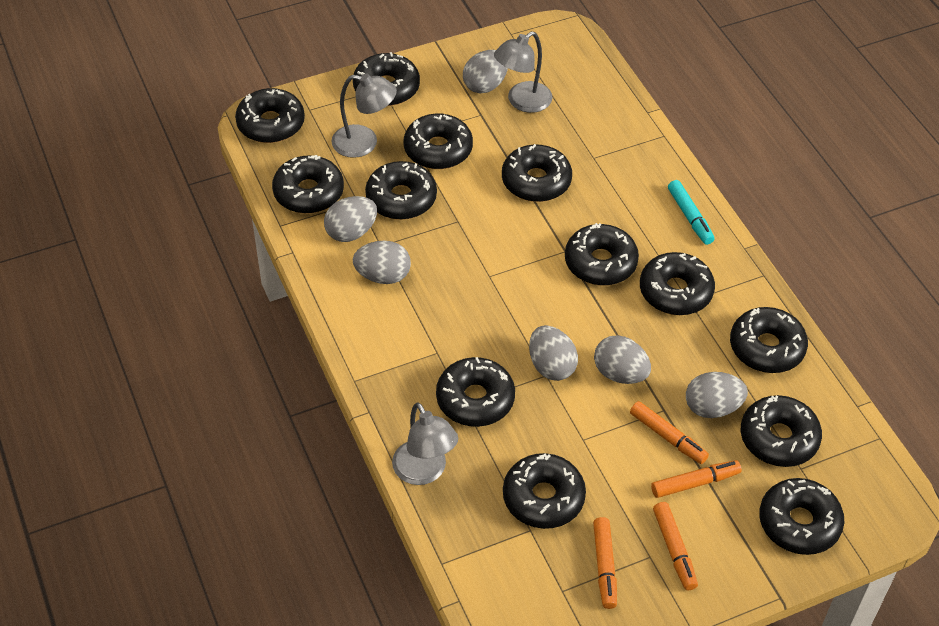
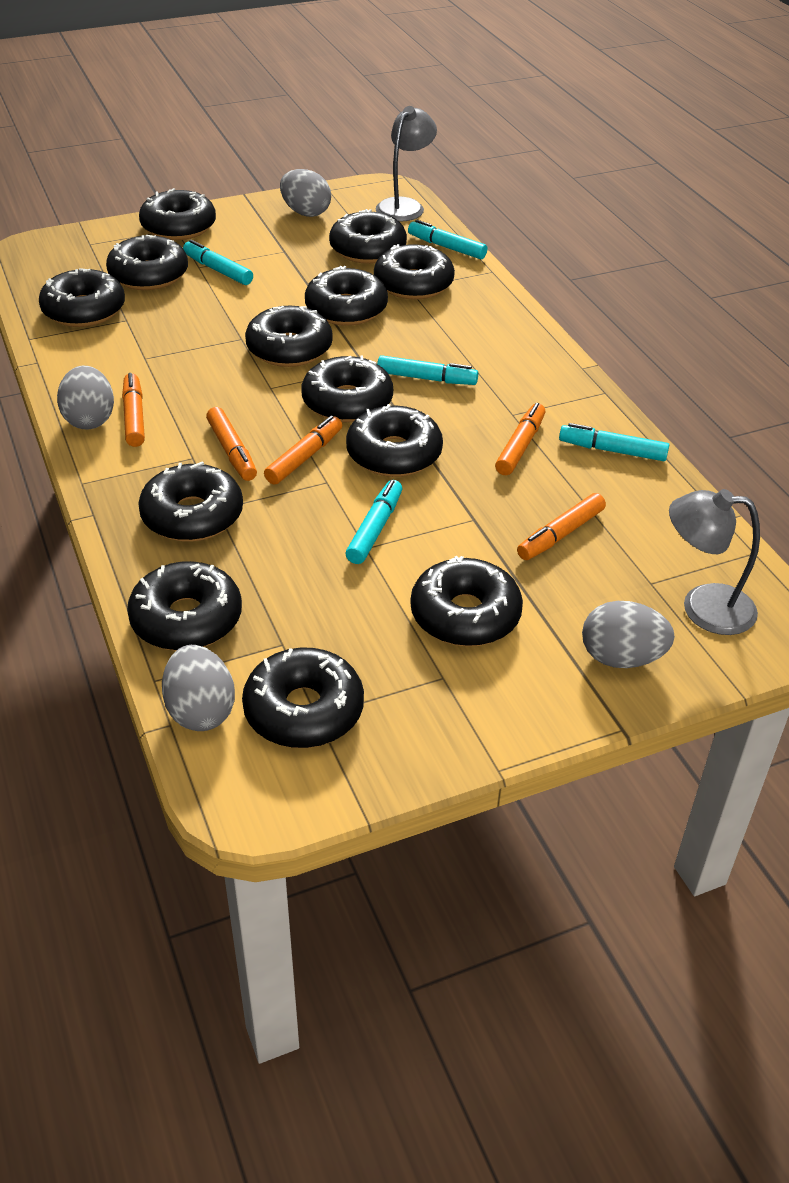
grey egg: [324,196,377,242] [353,241,411,284] [463,50,508,93] [529,325,578,381] [594,335,651,384] [686,372,748,418] = 6 -> [57,366,114,429] [162,645,235,731] [280,169,331,217] [582,601,675,668] = 4
grey lamp: [331,73,397,158] [392,402,458,485] [494,31,552,113] = 3 -> [376,106,437,222] [669,489,760,635] = 2
orange marker: [593,517,617,609] [630,401,709,464] [651,460,742,498] [653,502,698,590] = 4 -> [122,373,145,447] [206,407,257,481] [264,415,342,485] [495,403,545,475] [517,493,606,560] = 5
turquoise marker: [668,180,714,245] = 1 -> [183,240,253,285] [345,480,402,564] [377,355,478,385] [408,220,487,259] [559,423,669,461] = 5

